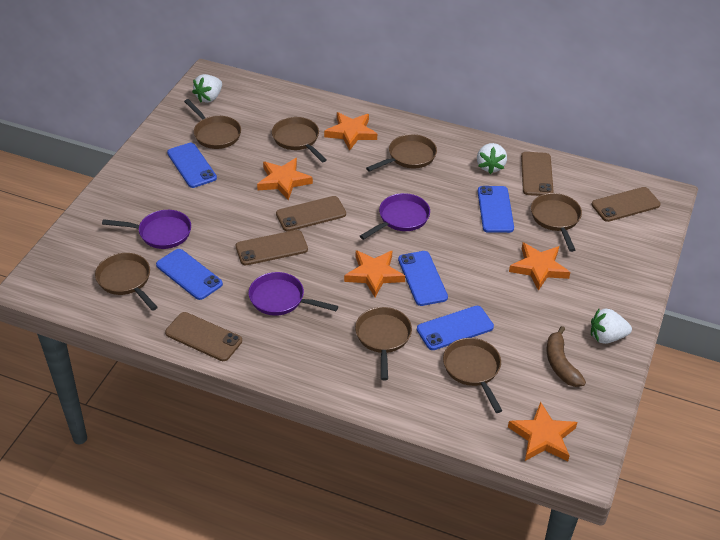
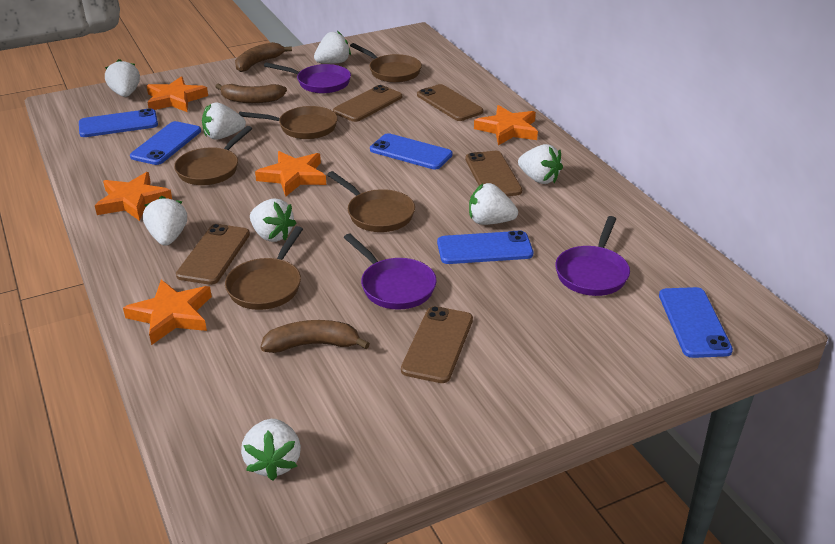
brown banana: [547,326,586,387] = 1 -> [215,84,287,103] [235,42,292,72] [261,320,370,353] = 3
brown pan: [95,253,158,311] [184,99,241,149] [272,117,327,162] [355,307,412,380] [366,134,437,172] [443,338,502,413] [531,193,582,252] = 7 -> [174,126,252,185] [225,226,303,310] [239,106,338,139] [327,171,415,232] [350,43,422,83] = 5
white strawberry: [192,74,222,103] [477,143,507,174] [591,308,632,344] = 3 -> [105,59,140,97] [143,196,187,246] [202,102,246,140] [241,419,301,481] [250,199,296,242] [314,31,351,64] [469,183,518,225] [518,144,563,184] = 8

